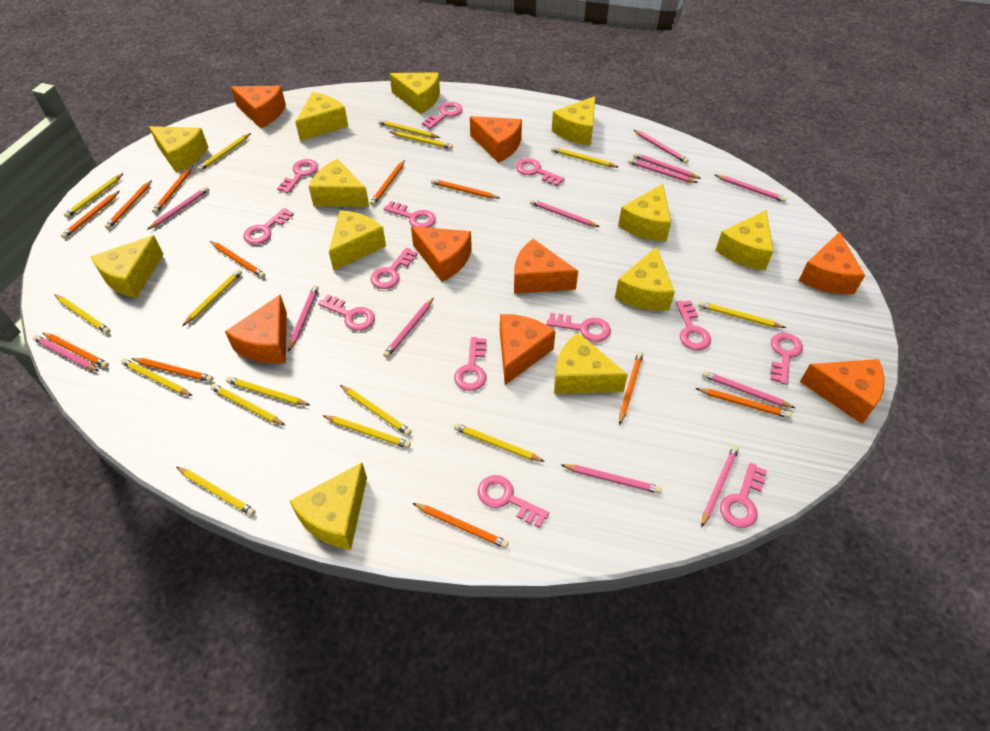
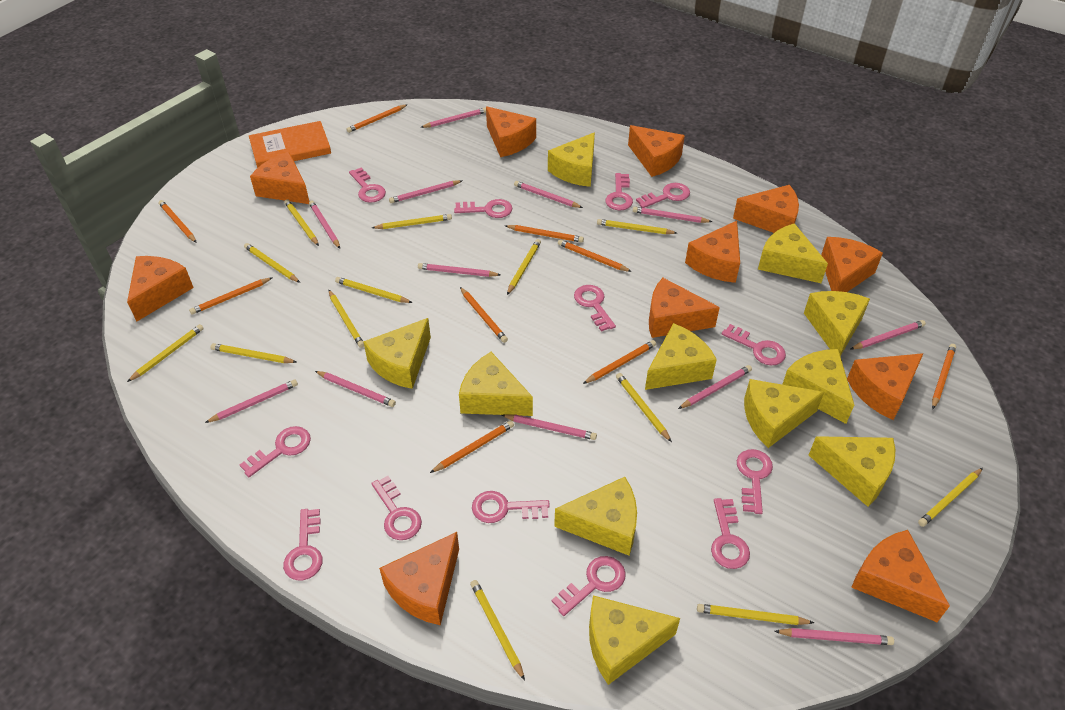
orange book: none = 0 -> [249,121,331,168] = 1
orange cheese: [225,295,287,364] [231,86,286,128] [411,226,472,282] [470,116,522,163] [500,314,556,385] [514,239,578,294] [798,232,865,294] [800,359,885,424] = 8 -> [127,256,194,322] [250,152,309,204] [379,532,459,625] [486,106,536,157] [628,125,685,177] [649,278,720,338] [685,221,740,283] [733,185,799,233] [821,237,883,292] [847,353,924,420] [851,530,950,622] = 11
orange pencil: [43,333,109,368] [61,191,119,239] [105,180,152,229] [131,358,213,382] [152,166,193,214] [210,241,266,278] [370,160,405,206] [413,503,509,548] [431,179,499,199] [619,351,643,425] [695,388,792,418] = 11 -> [159,200,197,243] [189,277,273,315] [346,104,408,133] [430,420,514,473] [460,287,508,343] [506,225,584,243] [558,239,632,272] [583,340,656,384] [932,344,956,409] = 9
yellow cheese: [90,235,164,298] [149,126,209,173] [290,463,367,550] [295,92,348,141] [309,159,369,207] [329,210,386,271] [390,72,440,114] [552,96,595,146] [554,333,628,394] [615,246,675,311] [618,184,671,241] [715,210,773,270] = 12 -> [363,318,431,389] [459,352,533,416] [548,132,595,187] [554,477,637,556] [589,595,680,685] [645,323,717,390] [744,379,824,448] [758,223,828,283] [782,349,854,424] [804,291,870,356] [809,436,895,507] = 11
yellow pencil: [55,295,111,334] [64,173,124,218] [121,359,192,396] [176,467,256,516] [182,269,242,326] [197,133,251,171] [210,384,286,426] [226,377,310,406] [323,415,411,449] [340,385,411,436] [378,119,440,138] [389,131,453,149] [454,423,545,462] [551,147,618,168] [698,301,786,328] = 15 -> [127,324,204,382] [211,343,297,363] [244,243,300,283] [284,199,319,246] [329,290,364,348] [335,277,413,303] [372,214,452,229] [470,580,525,681] [507,239,541,295] [597,219,677,234] [616,373,672,442] [697,604,814,625] [918,468,983,527] = 13

